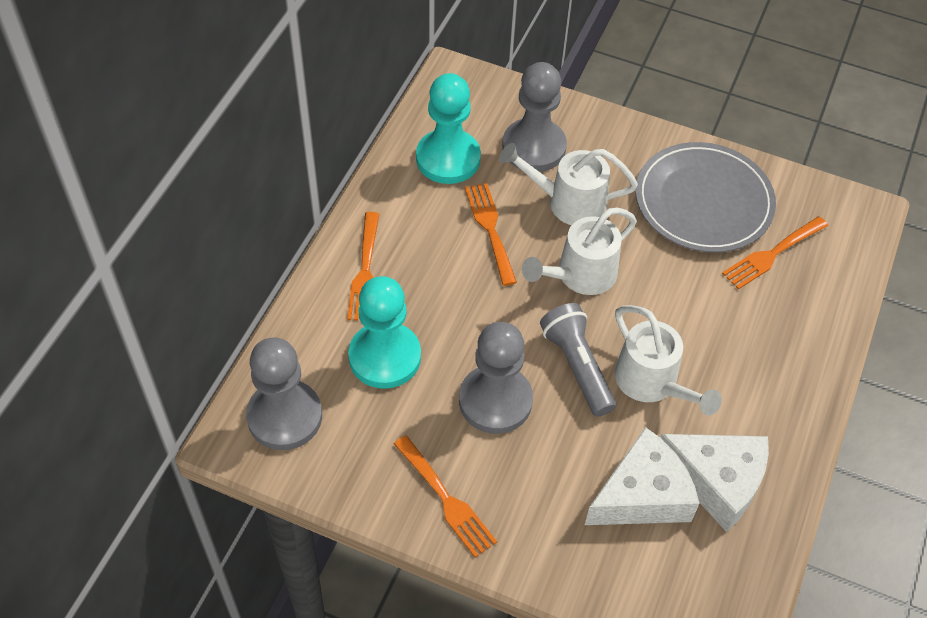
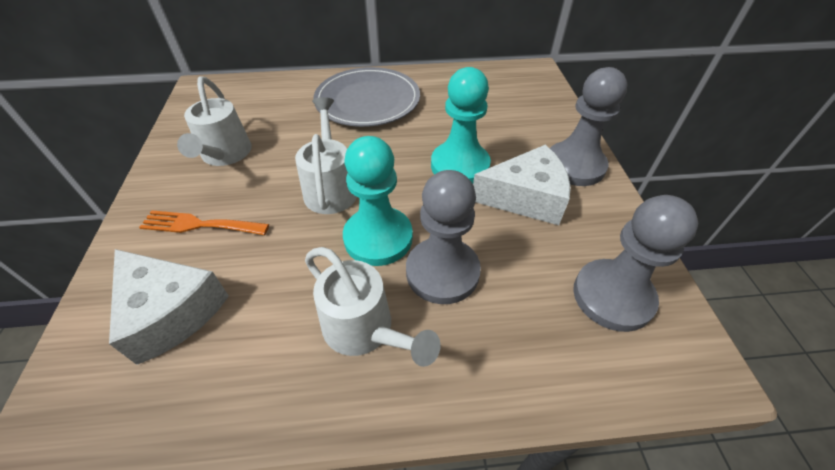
grey flashlight: [540,303,616,417] = 1 -> none = 0
orange fork: [347,212,379,321] [394,435,497,557] [465,183,517,286] [722,216,828,289] = 4 -> [139,210,269,235] = 1

